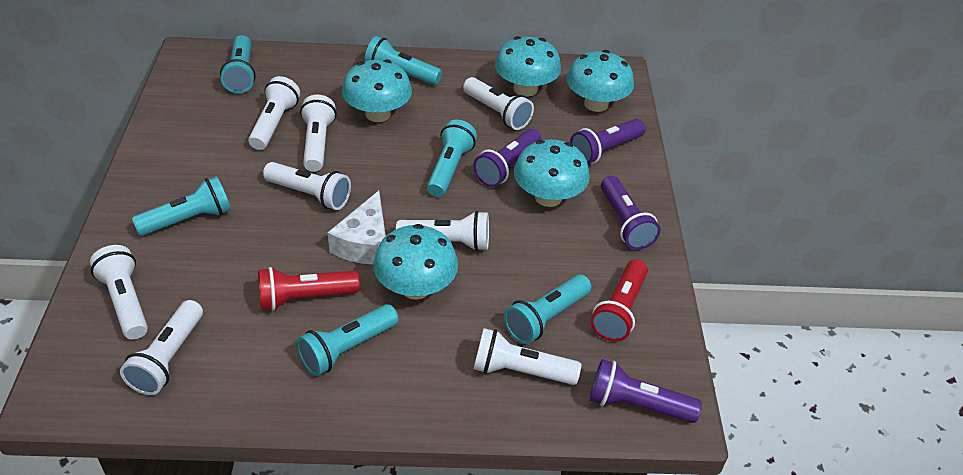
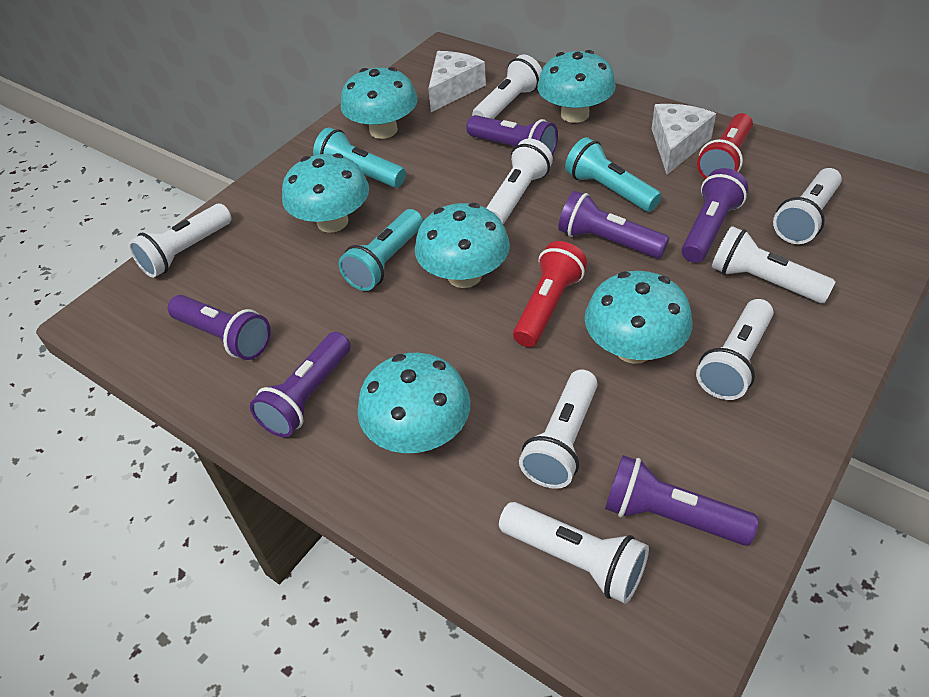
purple flashlight: [473,129,542,187] [570,119,646,164] [590,359,702,423] [601,176,660,250] = 4 -> [168,295,271,360] [250,332,350,437] [466,115,558,155] [558,191,669,258] [605,455,759,546] [681,168,748,263] = 6
turquoise flashlight: [132,176,231,236] [220,35,256,93] [296,304,399,376] [365,36,442,85] [427,120,477,197] [504,274,591,344] = 6 -> [313,127,406,188] [339,209,423,291] [565,137,662,212] = 3
turquoise mushroom: [342,59,412,122] [373,224,458,300] [495,36,561,97] [514,139,590,207] [567,50,634,112] = 5 -> [282,153,369,233] [341,67,418,139] [357,353,470,453] [415,203,510,288] [537,50,616,123] [585,271,693,364] = 6
white cheese: [328,191,386,265] = 1 -> [428,51,486,112] [652,104,716,175] = 2

